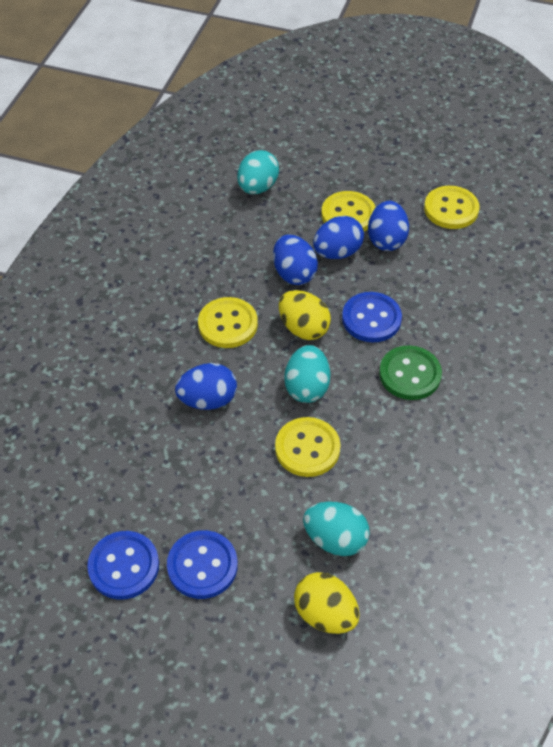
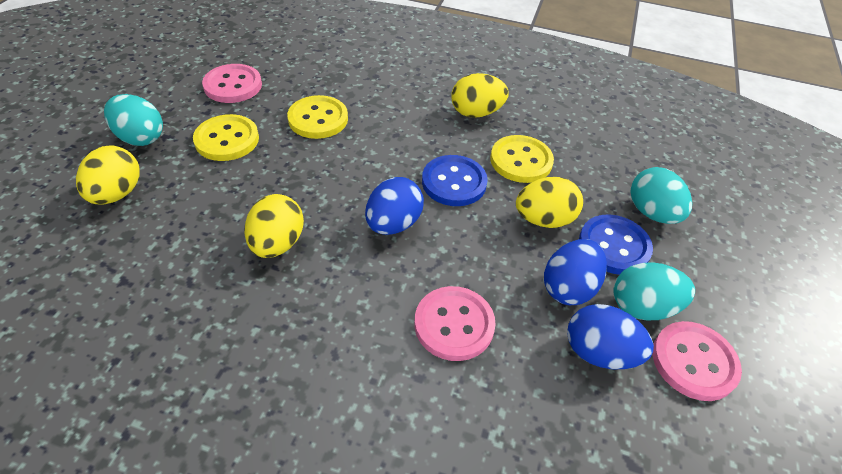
blue button: [87,531,159,600] [167,530,238,599] [342,292,402,342] = 3 -> [422,155,488,206] [579,214,653,275] = 2
blue egg: [175,363,237,410] [273,234,318,285] [313,216,364,259] [368,201,409,251] = 4 -> [365,177,424,235] [544,239,607,305] [567,304,654,369] = 3
green button: [379,345,442,400] = 1 -> none = 0
pink button: none = 0 -> [202,64,262,103] [414,286,496,361] [652,321,742,401] = 3
yellow button: [198,297,258,348] [275,417,341,477] [321,191,376,232] [424,186,480,229] = 4 -> [193,114,259,161] [287,95,348,139] [490,135,554,183] = 3
yellow egg: [279,290,331,340] [294,572,360,634] = 2 -> [76,146,140,205] [244,194,304,258] [451,73,509,118] [516,177,583,228] = 4

